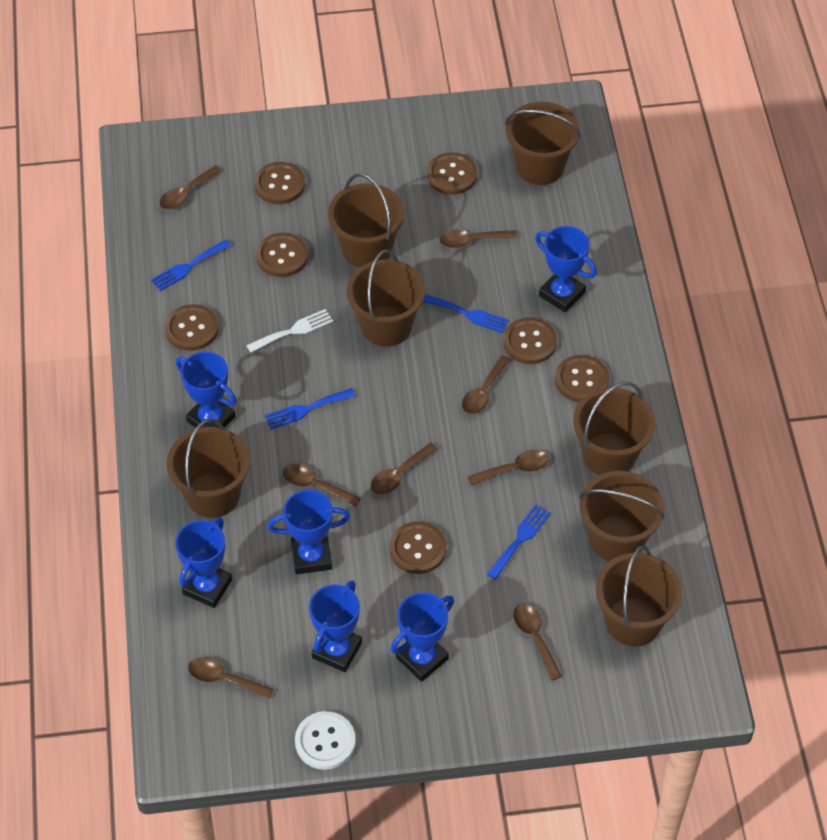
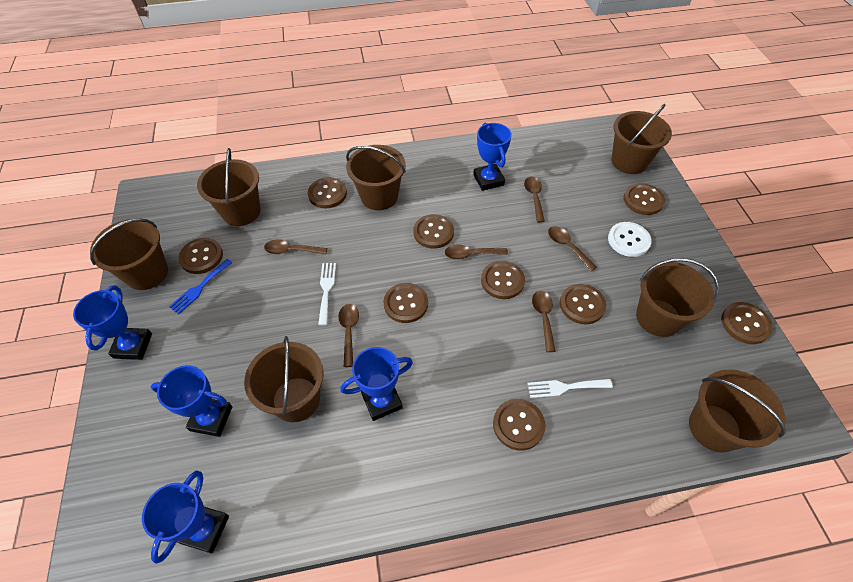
blue fork: [151,240,231,291] [265,388,356,430] [423,294,509,333] [487,504,551,580] = 4 -> [169,259,233,314] = 1
blue trophy: [175,517,232,608] [176,352,237,428] [267,490,350,574] [309,580,362,672] [390,592,454,682] [535,226,597,312] = 6 -> [73,285,152,360] [142,471,229,564] [150,365,232,437] [340,347,413,421] [473,123,512,191] = 5
brown button: [165,304,219,351] [254,162,305,204] [256,233,308,277] [390,521,446,574] [427,152,477,195] [504,317,557,364] [555,355,610,402] = 7 -> [178,238,223,274] [308,177,347,208] [383,283,428,323] [413,214,454,249] [481,261,525,299] [493,399,545,451] [560,284,606,325] [623,183,665,215] [721,302,772,344] = 9
brown spoon: [160,165,221,210] [188,657,274,699] [283,463,361,507] [371,442,438,495] [440,229,517,248] [462,355,510,414] [468,450,549,486] [513,603,562,681] = 8 -> [264,239,327,255] [338,304,359,367] [445,244,508,260] [524,177,545,223] [532,291,556,352] [548,226,597,271] = 6
white fork: [246,309,333,353] = 1 -> [318,263,336,325] [527,379,613,398] = 2

